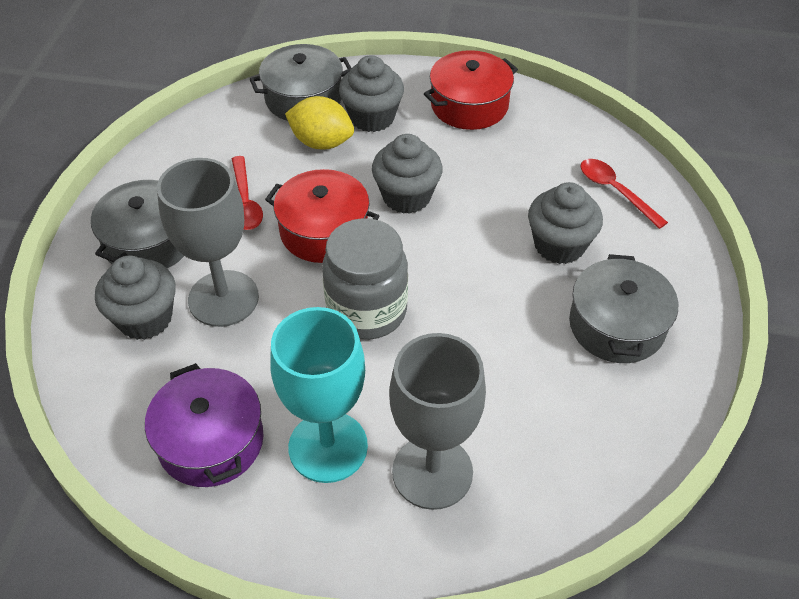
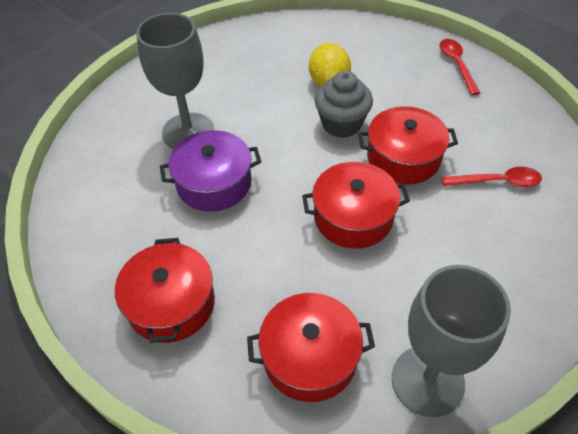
grey cupcake: [95,255,176,340] [339,55,404,132] [372,134,443,214] [528,182,603,264] = 4 -> [314,71,373,138] = 1
grey jar: [322,218,408,340] = 1 -> none = 0
grey pot: [91,180,184,268] [250,44,351,121] [569,254,678,363] = 3 -> none = 0
red pot: [265,169,380,263] [424,50,518,130] = 2 -> [115,238,215,343] [247,293,375,402] [302,162,410,249] [358,106,458,185] = 4
turquoise goblet: [270,307,368,483] = 1 -> none = 0

